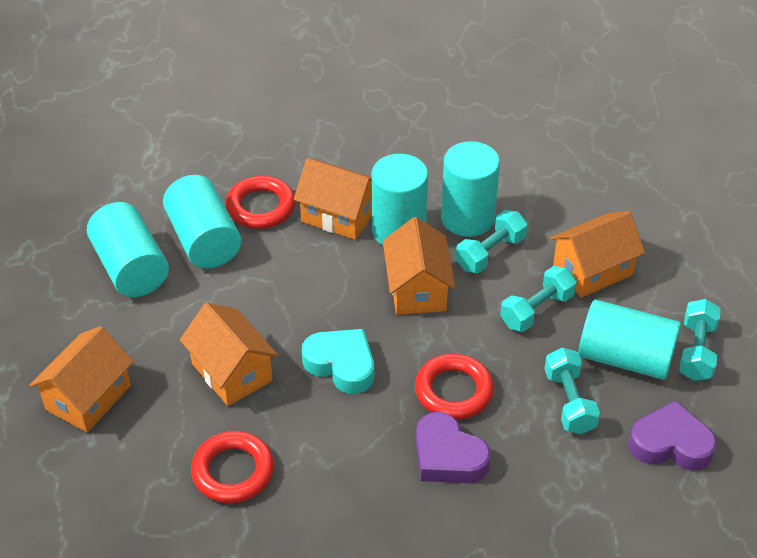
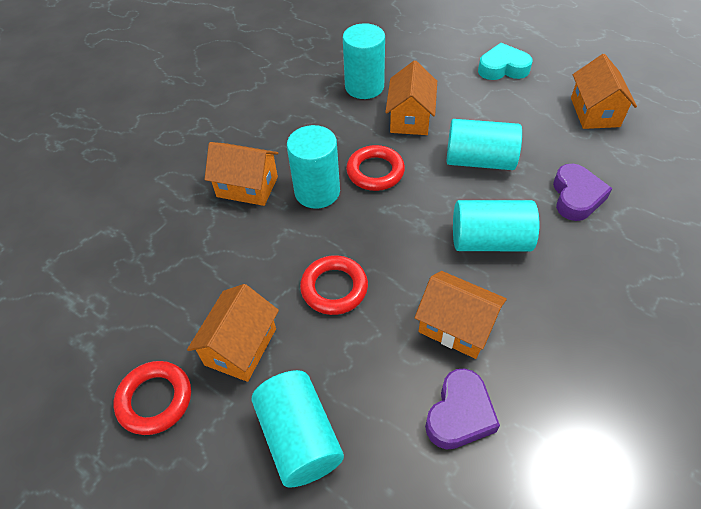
turquoise dumbbell: [456,210,528,273] [500,266,577,332] [545,348,600,434] [679,299,721,381] = 4 -> none = 0

